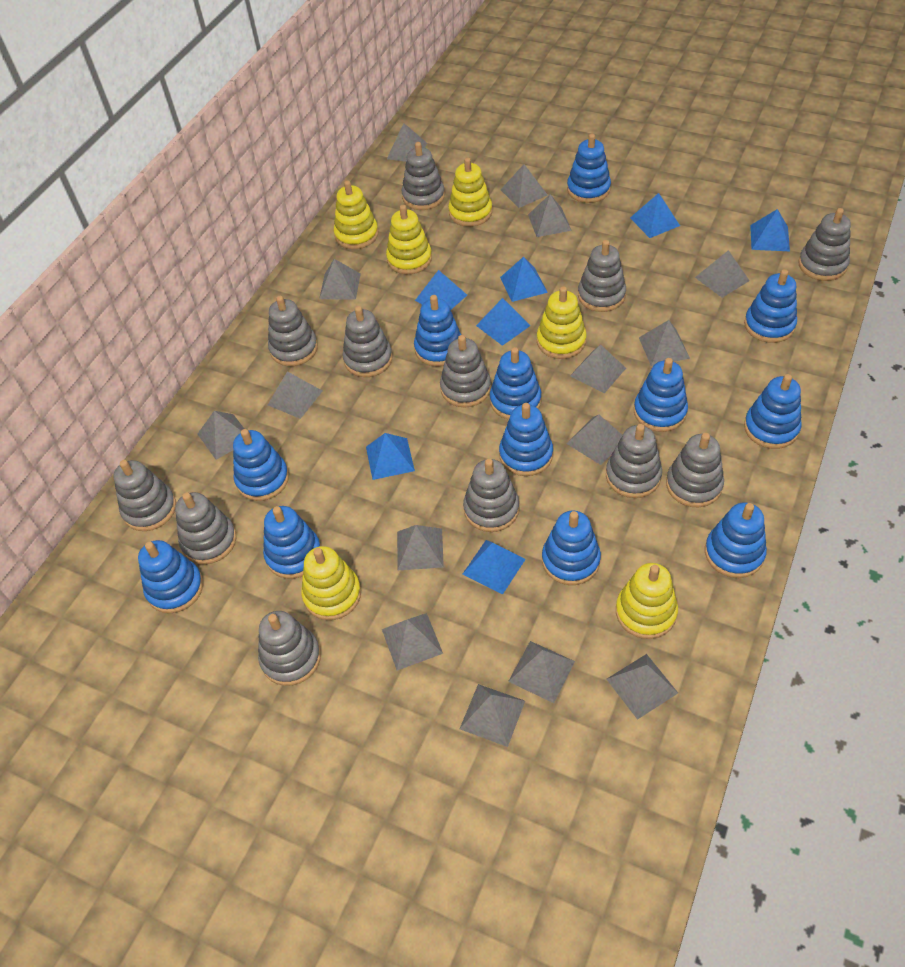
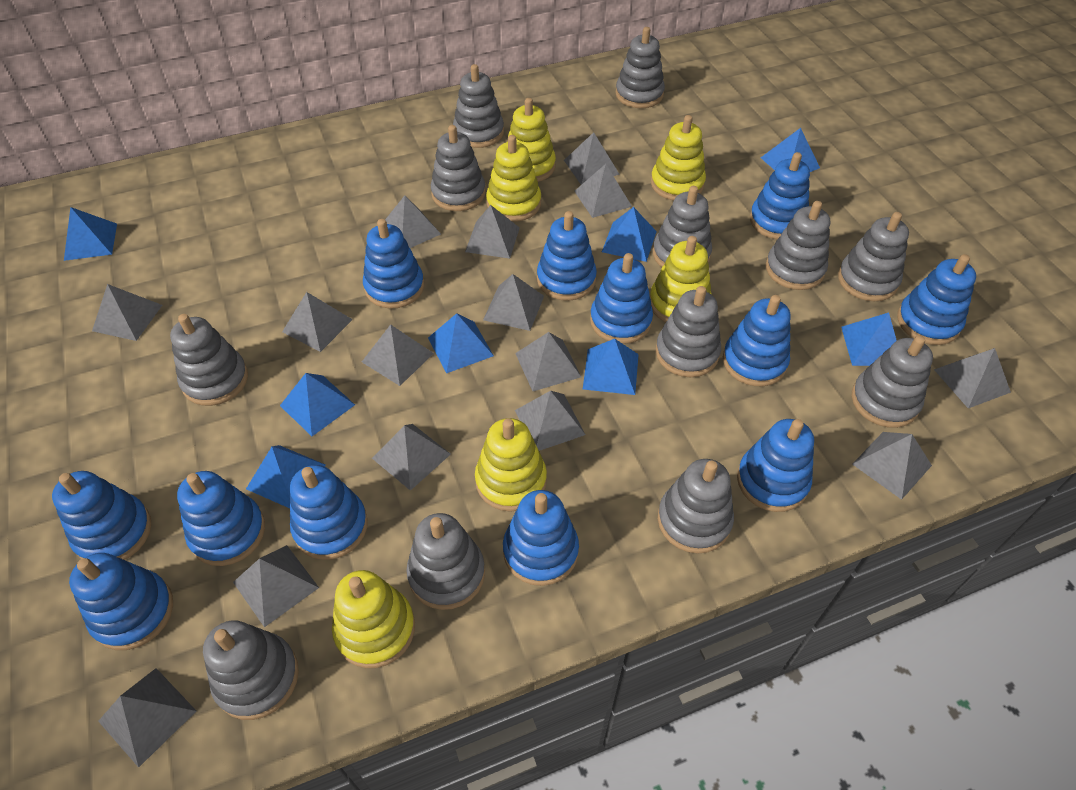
blue pyramid: [366,433,415,480] [415,270,467,310] [463,540,526,595] [476,298,531,346] [500,257,548,302] [630,193,680,238] [750,209,790,251] = 7 -> [64,207,117,261] [246,445,326,508] [280,373,355,436] [428,313,494,373] [583,339,639,395] [602,207,657,262] [761,128,820,172] [841,312,897,366] = 8

